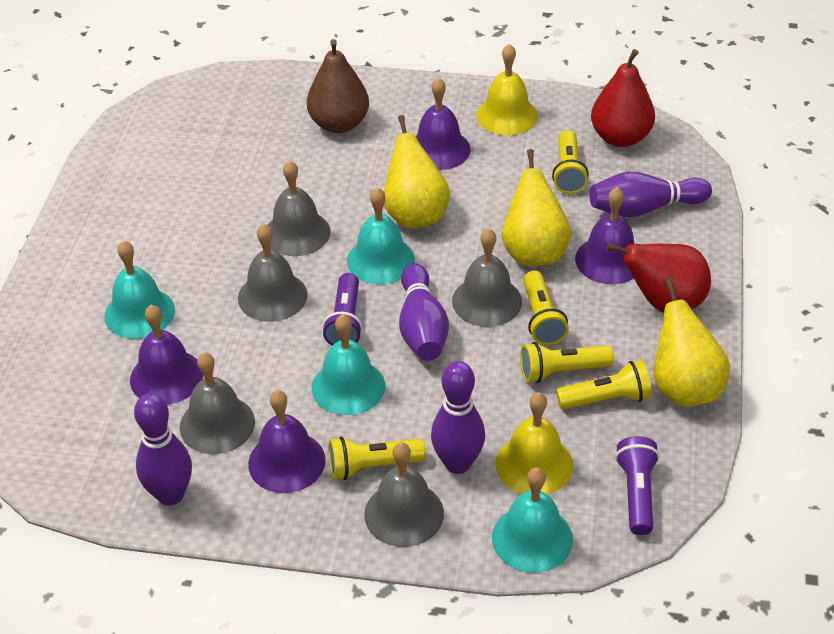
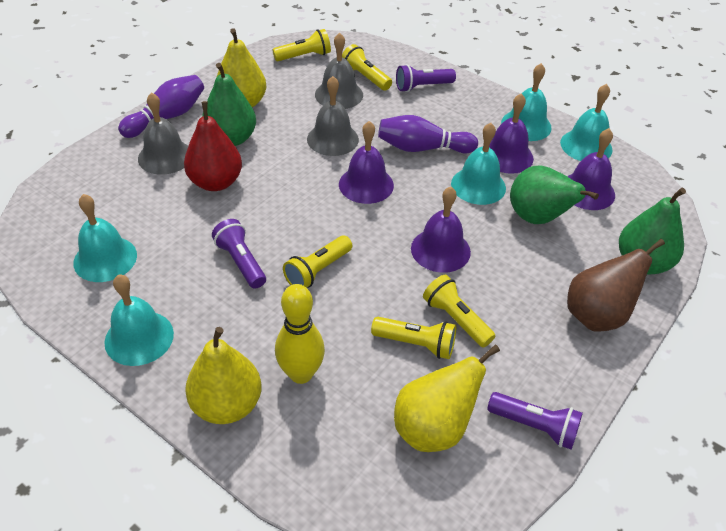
green pear: none = 0 -> [202,63,256,146] [510,166,599,224] [619,188,686,275] = 3
grey bell: [180,352,255,454] [238,224,307,322] [268,160,330,256] [364,442,444,547] [452,228,522,327] = 5 -> [138,92,188,175] [307,76,359,156] [315,33,363,109] = 3
purple bowling pin: [134,393,192,506] [399,263,449,361] [431,361,485,474] [589,172,712,217] = 4 -> [118,75,204,138] [378,115,478,153] = 2
purple flashlight: [322,273,363,346] [615,436,659,535] = 2 -> [212,219,266,289] [396,64,456,92] [487,392,583,450] = 3
red pear: [591,49,655,147] [606,243,711,313] = 2 -> [184,101,242,191] = 1
turquoise bell: [105,241,175,339] [312,314,385,415] [347,187,415,284] [492,467,573,573] = 4 -> [73,194,137,282] [104,275,174,366] [451,123,506,205] [501,63,552,141] [560,84,613,161] = 5
yellow bell: [476,44,538,135] [495,392,573,494] = 2 -> none = 0
yellow bowling pin: none = 0 -> [275,284,325,384] = 1

